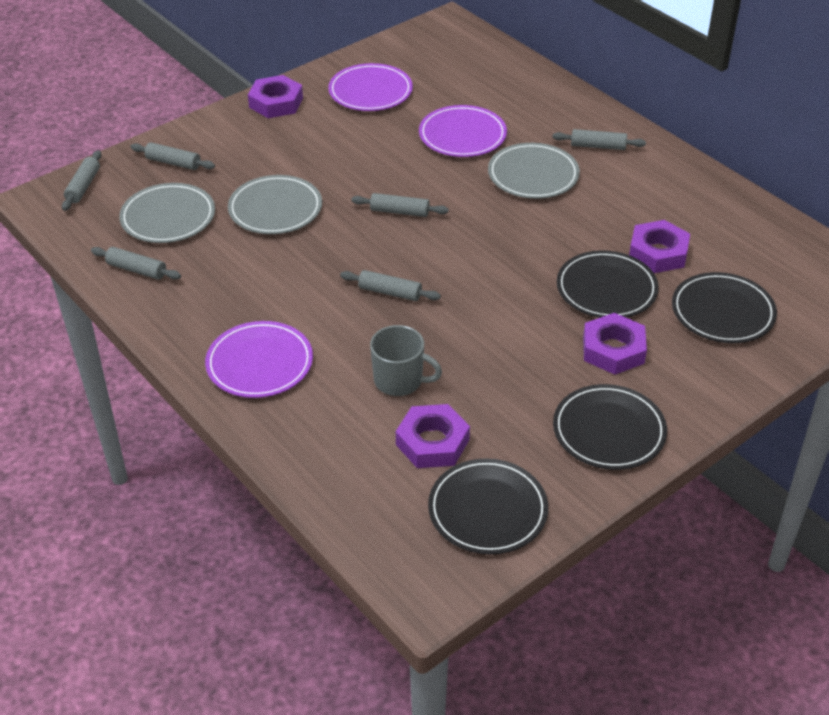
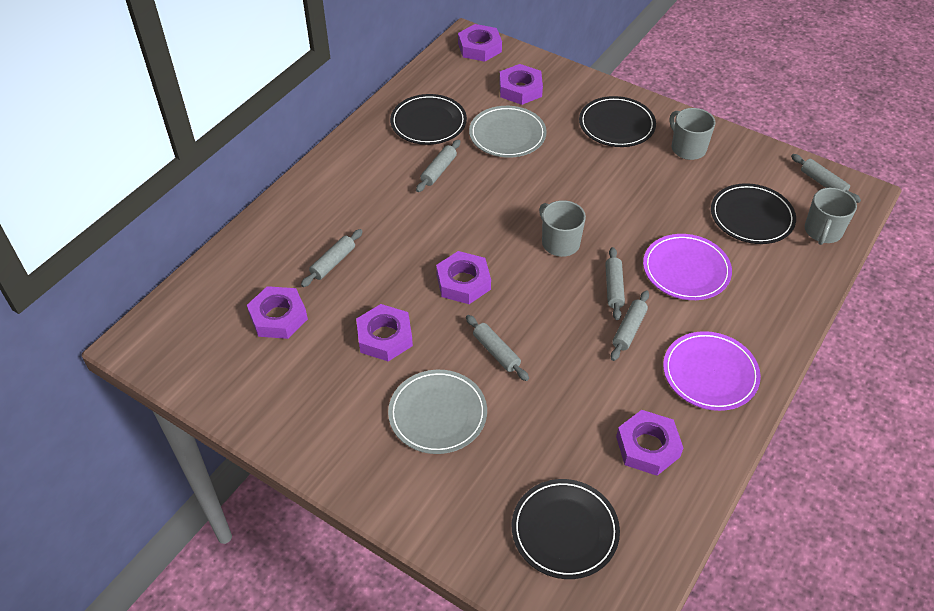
grey mug: [370,325,442,396] = 1 -> [539,200,586,257] [670,108,715,160] [805,188,857,245] = 3
grey plate: [119,183,215,243] [228,175,322,234] [488,143,580,199] = 3 -> [388,370,487,454] [469,106,547,158] = 2
purple nut: [248,75,303,118] [396,404,470,468] [583,313,647,375] [629,220,690,273] = 4 -> [247,286,308,339] [356,304,413,361] [436,251,491,304] [458,24,502,62] [499,64,543,105] [616,410,683,476] = 6
purple plate: [205,321,313,398] [328,63,413,111] [419,105,507,157] = 3 -> [643,234,732,300] [663,331,761,411] = 2

